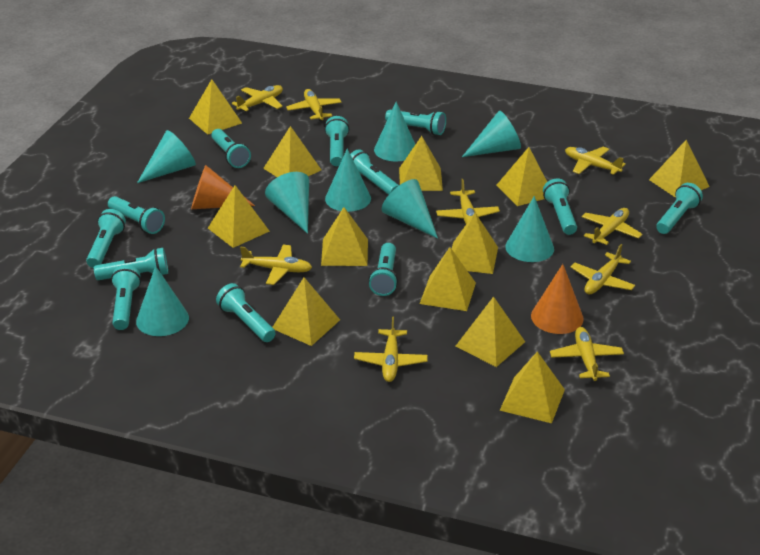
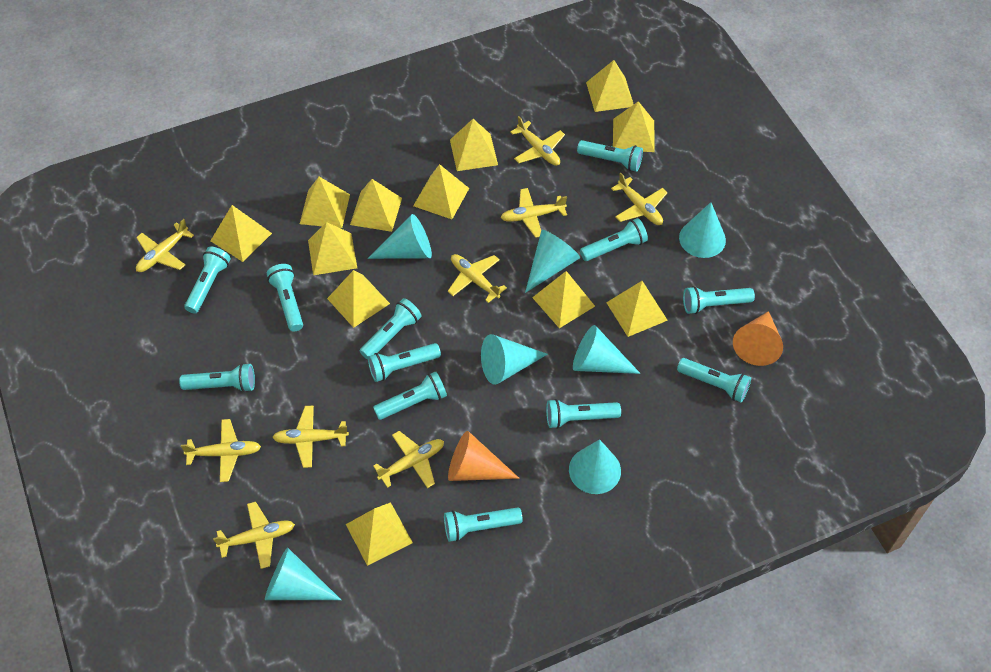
turquoise cone: [136,266,189,336] [137,130,196,183] [265,172,309,234] [325,149,371,212] [374,102,416,162] [381,179,438,239] [462,110,521,157] [505,196,554,262] = 8 -> [265,547,341,600] [368,214,432,259] [481,334,548,385] [525,230,580,293] [569,439,621,494] [573,325,641,374] [679,202,726,258] = 7

